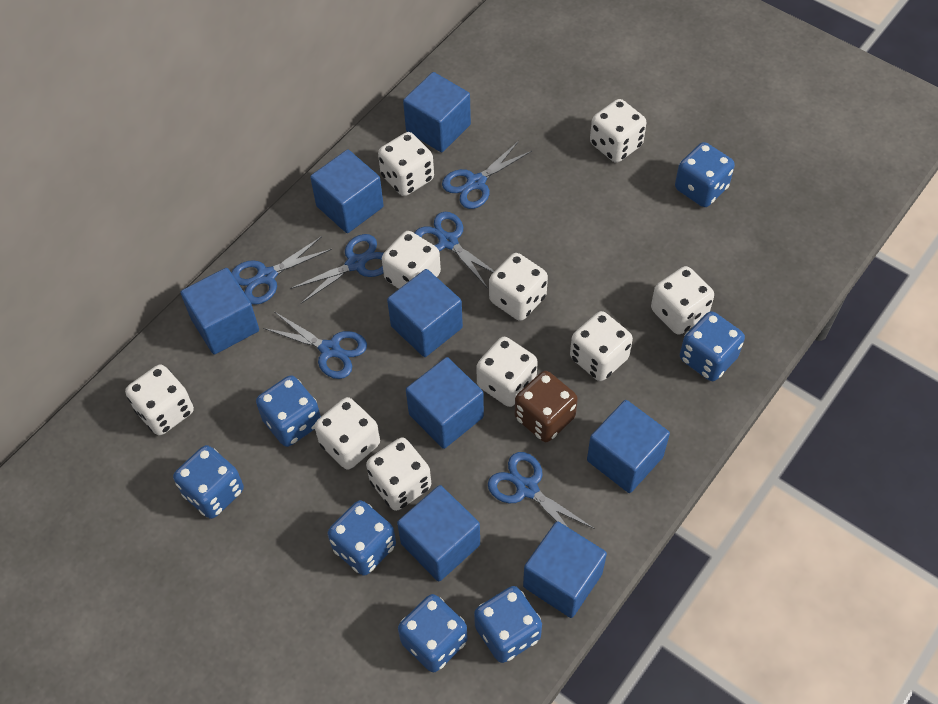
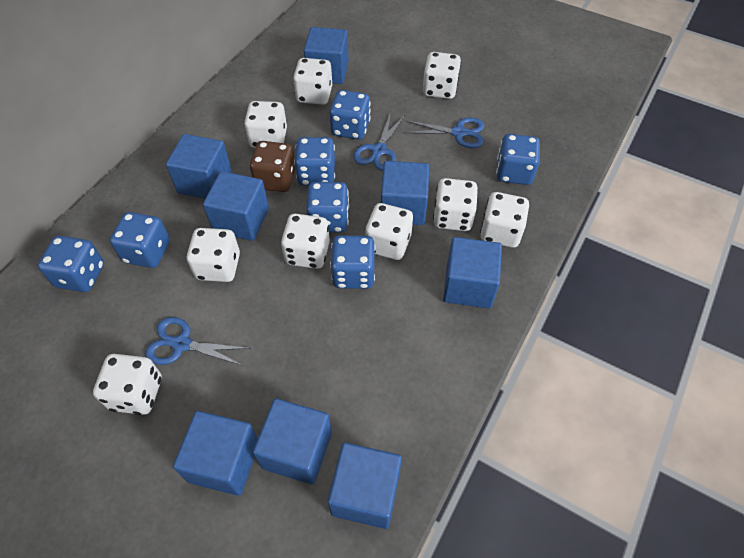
blue scissors: [231,236,332,305] [263,312,367,379] [290,234,384,304] [415,212,495,289] [442,141,532,209] [488,452,595,529] = 6 -> [145,317,251,366] [353,112,405,171] [404,118,484,148] = 3
white dice: [125,365,194,435] [315,397,380,470] [366,438,431,511] [378,132,434,196] [382,231,441,289] [476,337,538,407] [489,253,548,321] [570,311,633,381] [590,99,647,163] [651,266,714,335] = 10 -> [93,354,162,415] [186,228,240,282] [244,101,287,148] [281,214,330,269] [293,58,332,105] [365,203,413,260] [423,52,461,99] [433,178,478,231] [480,192,529,248] = 9

